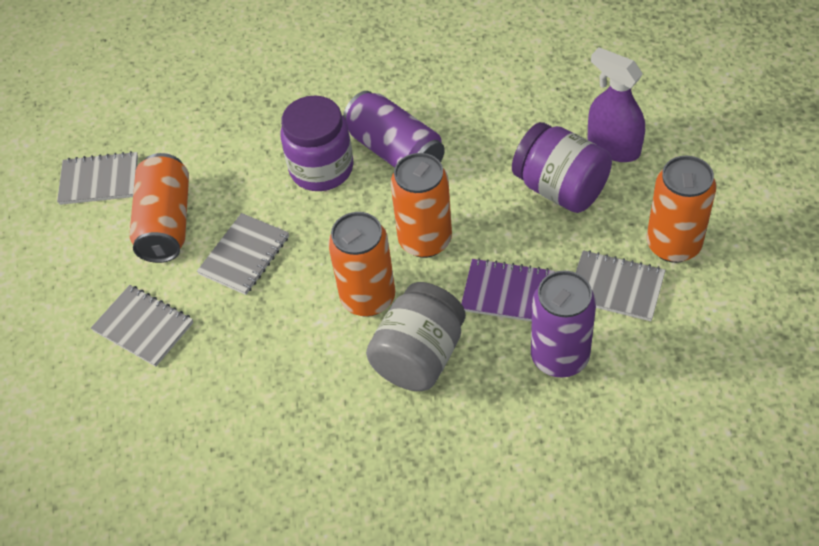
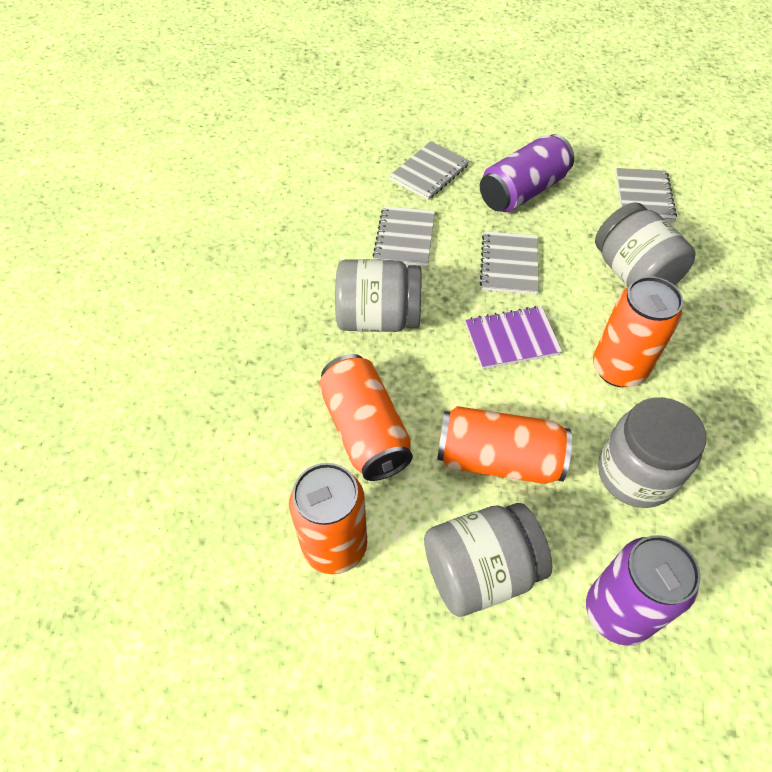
grey jar: [366,282,466,391] = 1 -> [335,259,421,332] [424,503,552,617] [595,202,695,287] [598,397,706,508] = 4
purple jar: [280,95,354,191] [512,122,612,213] = 2 -> none = 0
purple spray bottle: [588,47,645,162] = 1 -> none = 0

